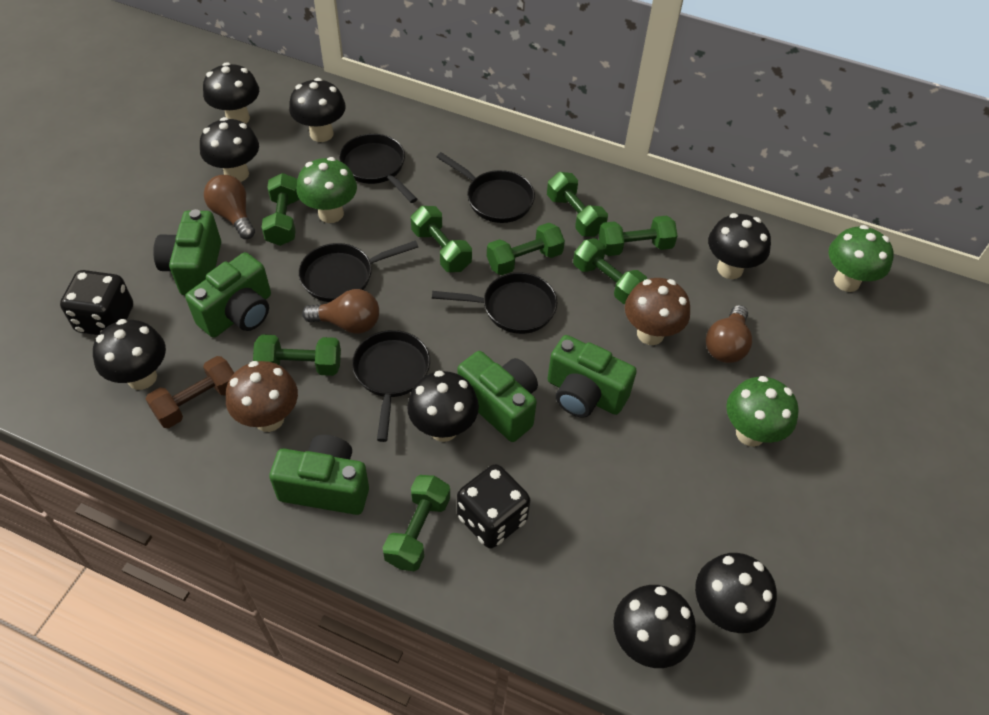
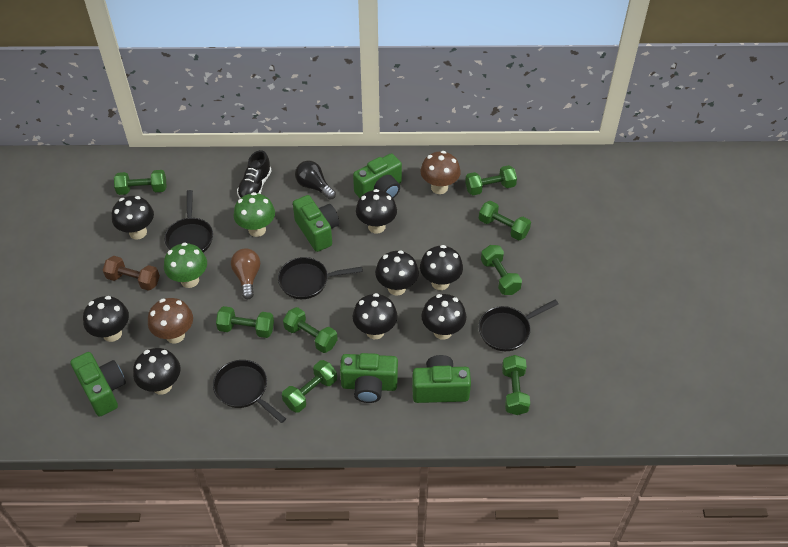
black dice: [60,270,133,335] [457,464,530,549] = 2 -> none = 0
black light bulb: none = 0 -> [295,161,336,200] = 1
black pan: [298,240,418,302] [339,134,417,203] [352,330,430,442] [432,272,557,334] [437,152,535,223] = 5 -> [164,190,213,253] [213,360,286,423] [278,257,363,299] [479,299,558,351] = 4
black shoe: none = 0 -> [237,150,272,199] = 1
brown light bulb: [204,175,255,239] [302,289,379,334] [706,305,752,363] = 3 -> [231,249,260,299] = 1
green mushroom: [297,157,357,223] [726,376,799,447] [829,225,894,292] = 3 -> [164,243,207,288] [234,192,275,237] = 2

